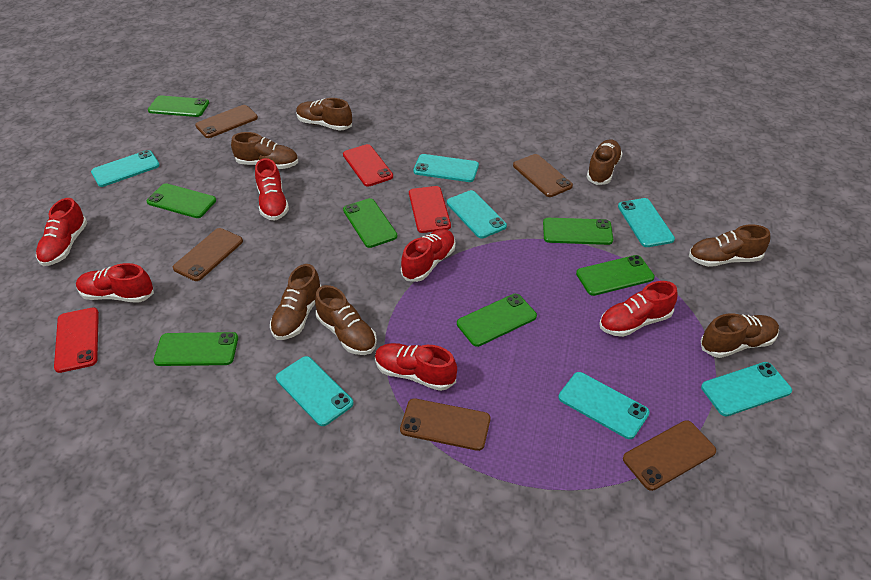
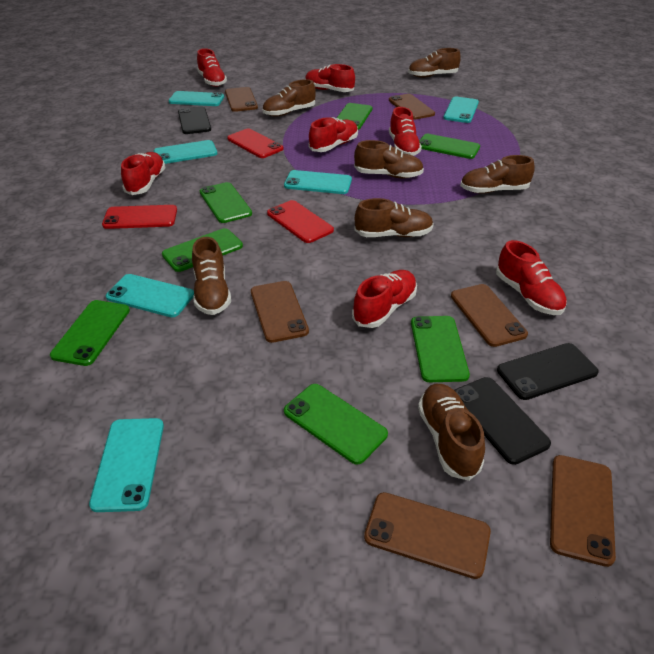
black phone: none = 0 -> [178,107,211,134] [454,377,551,465] [497,343,599,400] = 3
brown phone: [173,228,243,281] [195,105,258,138] [400,398,490,451] [513,154,573,197] [623,420,716,491] = 5 -> [225,87,258,112] [251,281,309,343] [364,492,491,579] [389,94,435,120] [451,284,528,347] [550,455,616,567] = 6
red shoe: [36,198,87,266] [76,263,154,303] [255,158,289,221] [375,343,457,391] [401,229,456,282] [599,281,677,337] = 6 -> [121,152,165,195] [197,48,227,87] [305,64,355,92] [309,117,358,152] [352,270,417,328] [389,107,422,156] [496,240,567,315] = 7
turquoise phone: [91,150,160,187] [276,356,354,426] [413,154,479,182] [447,190,507,238] [558,372,650,439] [618,198,675,247] [701,362,792,416] = 7 -> [89,418,164,512] [106,274,194,317] [154,140,217,164] [168,91,224,106] [284,170,352,194] [443,97,479,123] = 6

